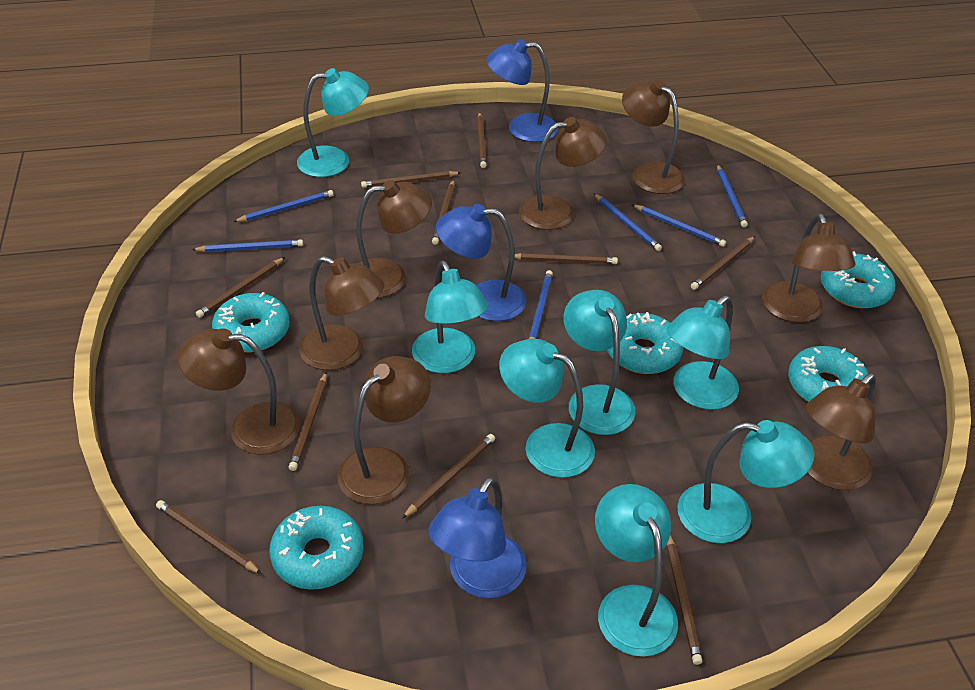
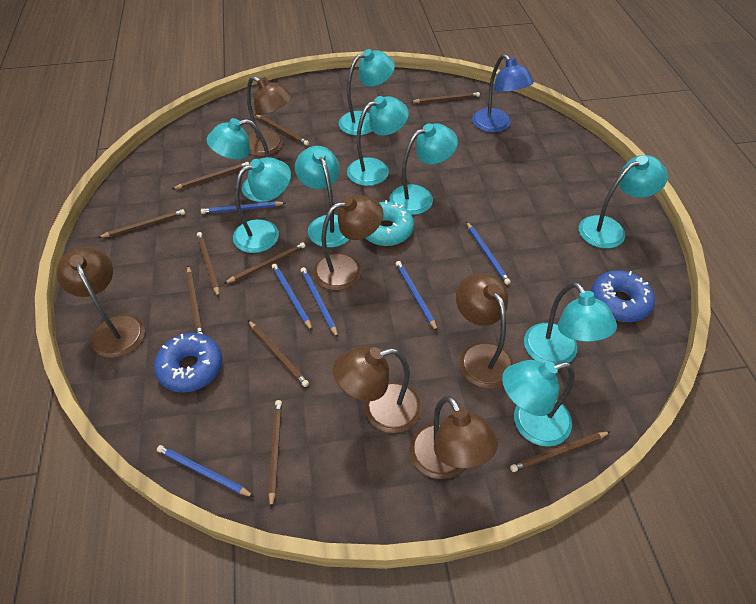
blue donut: none = 0 -> [154,333,222,393] [591,270,655,322] = 2
blue lamp: [428,477,527,598] [436,204,527,321] [486,39,558,142] = 3 -> [472,54,534,133] = 1
brown lamp: [177,328,300,455] [299,256,384,370] [338,356,431,504] [356,180,432,298] [519,117,607,230] [622,79,685,194] [762,214,856,323] [806,373,876,490] = 8 -> [57,247,145,358] [247,76,292,156] [313,195,383,290] [333,346,421,433] [410,396,498,479] [456,273,513,389] = 6
turquoise donut: [212,292,290,352] [269,506,364,590] [607,312,683,374] [788,346,868,402] [821,252,896,308] = 5 -> [365,200,414,246] = 1
turquoise lamp: [297,68,369,177] [412,261,489,373] [499,339,595,478] [564,290,636,435] [595,484,678,657] [667,295,739,410] [677,420,815,543] = 7 -> [207,118,281,202] [233,157,291,253] [295,146,349,248] [339,49,395,136] [347,96,409,186] [390,123,458,215] [502,360,575,446] [524,282,617,365] [579,155,668,249] = 9

